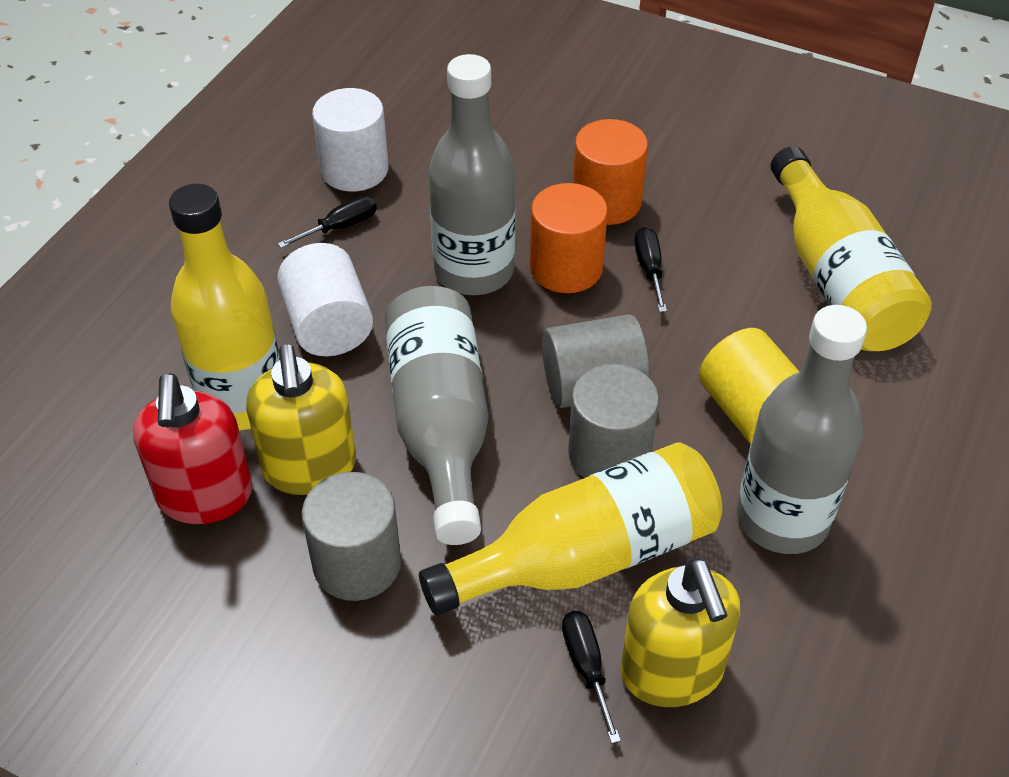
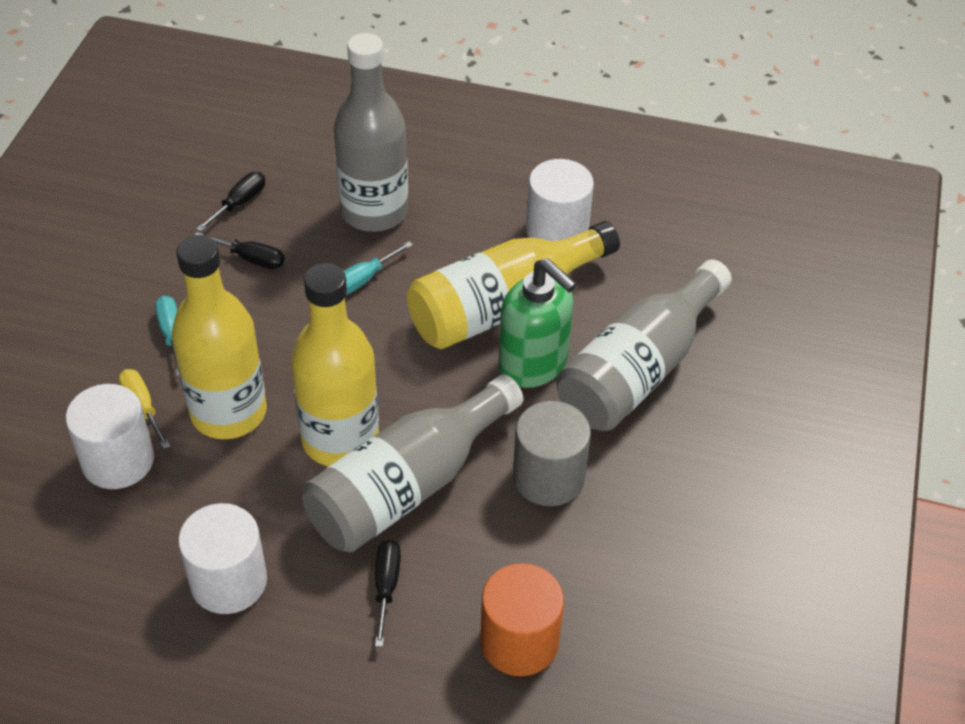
green soap dispenser: none = 0 -> [498,258,577,388] = 1
grey cylinder: [302,472,401,601] [542,314,650,408] [568,364,659,478] = 3 -> [513,401,591,506] = 1
orange cylinder: [530,183,608,293] [573,119,648,225] = 2 -> [480,563,564,676] = 1
red soap dispenser: [133,373,253,524] = 1 -> none = 0
turquoise screwdriver: none = 0 -> [155,296,180,376] [343,241,413,295] = 2
white cylinder: [277,243,373,356] [312,88,389,192] = 2 -> [65,384,154,489] [178,503,267,614] [526,159,594,241] = 3
yellow cylinder: [699,328,800,444] = 1 -> none = 0
yellow screwdriver: none = 0 -> [118,369,170,449] = 1
yellow soap dispenser: [246,344,356,495] [620,557,740,707] = 2 -> none = 0

